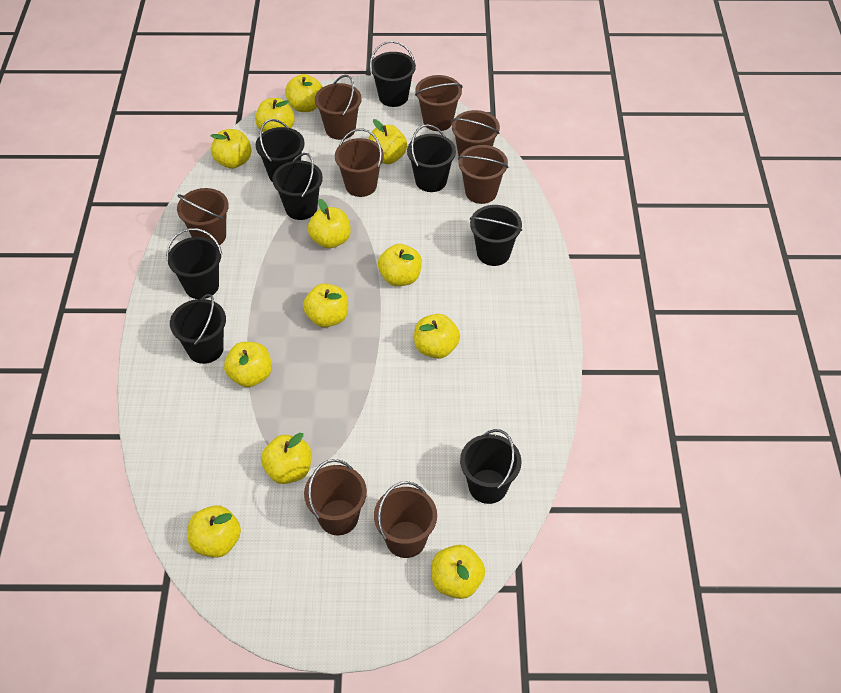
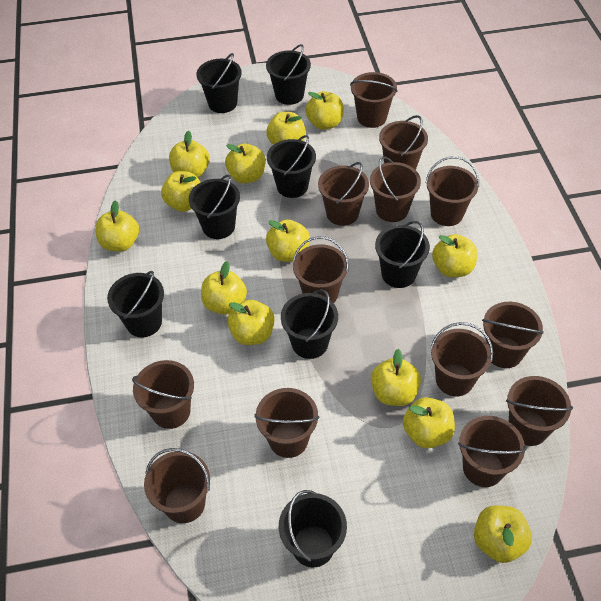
brown bucket: [177,188,229,245] [304,459,367,535] [315,75,362,140] [335,129,384,197] [374,481,437,558] [415,75,463,131] [452,110,500,157] [458,145,508,204] = 8 -> [132,360,194,429] [144,448,210,523] [254,388,319,458] [293,236,349,303] [318,162,369,226] [350,72,398,128] [370,156,421,222] [379,115,428,170] [426,156,479,226] [430,322,493,396] [458,416,527,487] [482,302,544,368] [506,376,573,446] = 13
yellow apple: [188,505,241,558] [211,129,251,169] [224,342,272,387] [255,98,295,132] [261,433,311,484] [285,74,323,112] [303,283,348,327] [308,199,351,249] [368,119,407,164] [378,244,422,286] [414,314,460,359] [432,545,485,599] = 12 -> [95,200,139,251] [161,171,201,212] [169,130,210,177] [201,261,247,315] [225,144,266,183] [227,300,275,345] [266,112,306,145] [266,219,310,262] [305,91,344,130] [371,349,421,406] [403,397,455,448] [432,234,477,277] [474,505,532,563] = 13

